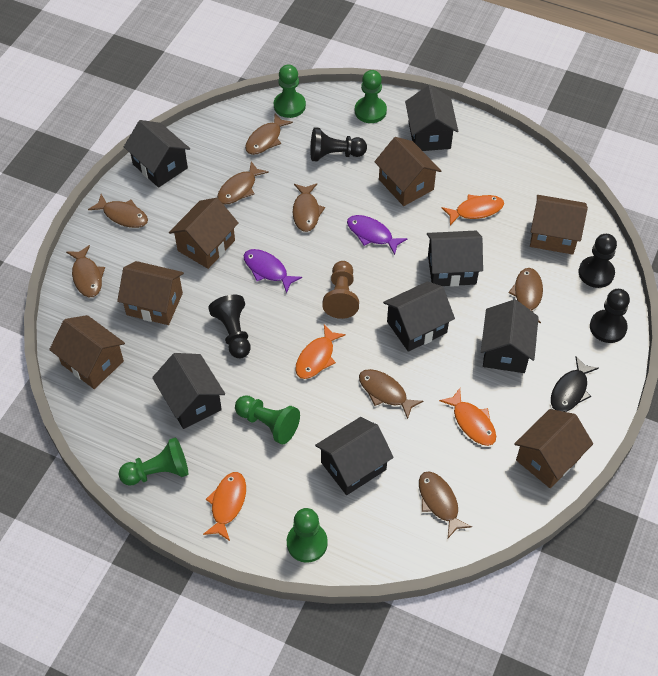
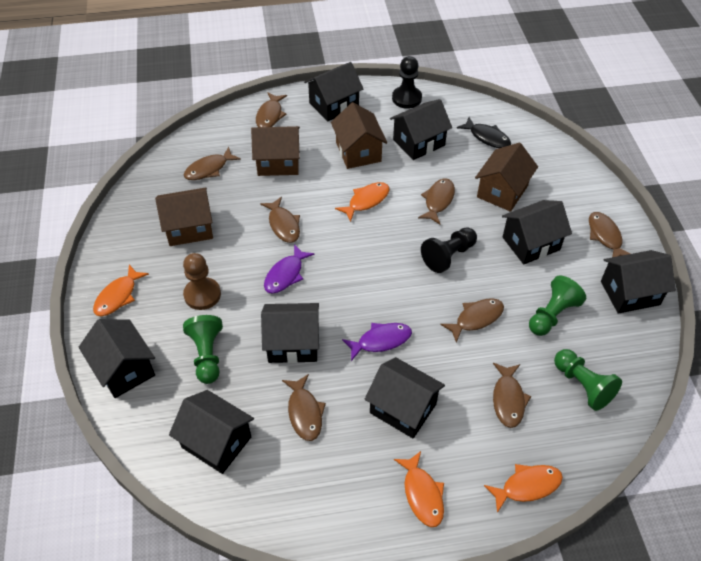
black house: [124,120,190,188] [152,353,225,429] [315,417,394,495] [383,281,455,352] [405,85,458,151] [427,231,483,287] [481,299,539,373] = 7 -> [78,319,155,398] [169,390,254,474] [261,303,319,363] [304,62,364,121] [365,357,445,438] [390,99,452,160] [502,200,572,264] [601,250,676,314] = 8
black pawn: [208,295,250,358] [310,127,367,161] [579,234,617,288] [590,289,630,343] = 4 -> [392,56,422,109] [421,227,477,273] = 2
brown house: [49,315,125,389] [117,261,184,325] [169,198,239,269] [374,137,441,206] [514,409,593,488] [530,195,588,255] = 6 -> [155,187,213,246] [251,126,300,176] [331,102,387,169] [475,143,538,212] = 4
green pawn: [119,437,188,485] [235,395,300,444] [274,64,306,118] [287,508,328,563] [355,70,387,123] = 5 -> [183,315,223,384] [529,275,586,336] [554,349,622,411] = 3

